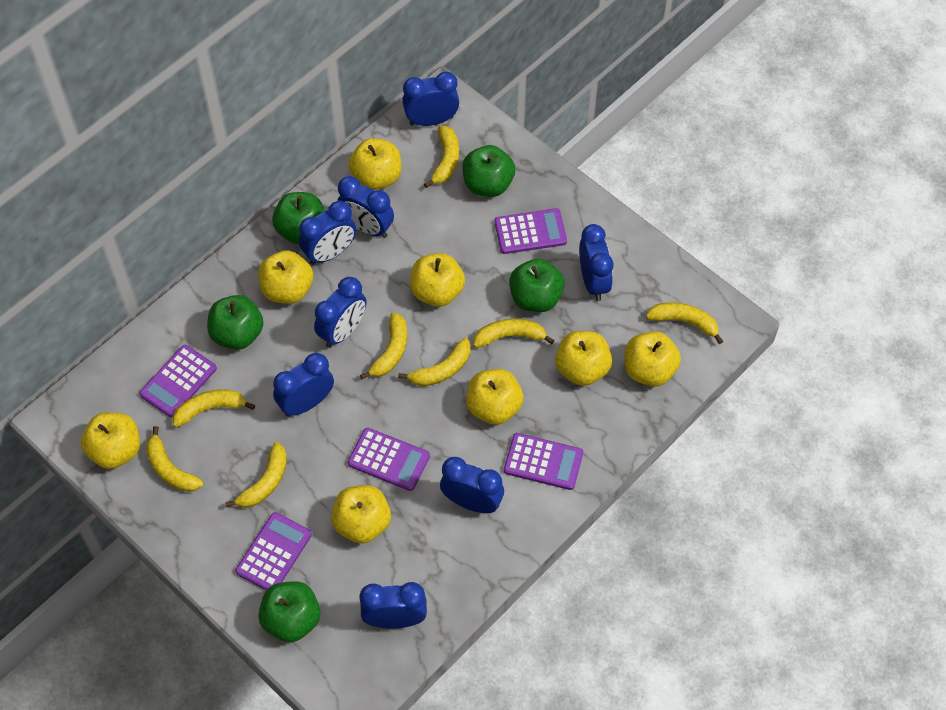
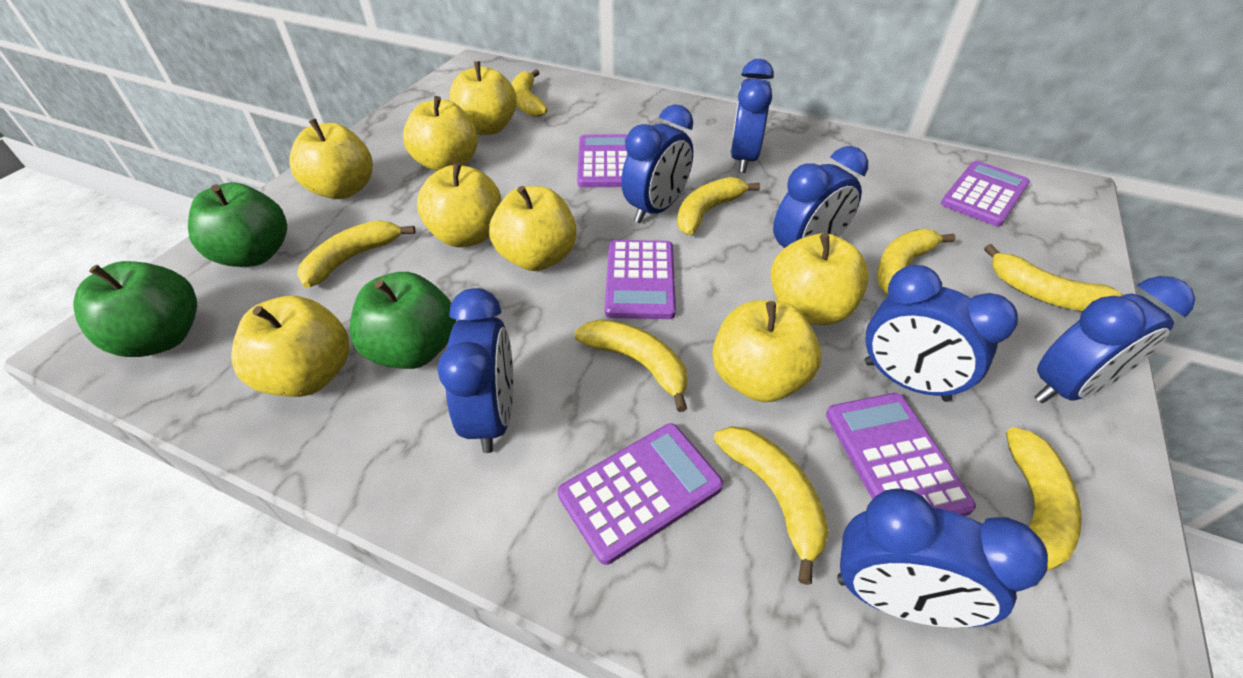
blue clock: [273,353,334,417] [299,201,356,265] [314,277,367,348] [337,176,394,238] [359,582,427,629] [402,71,459,126] [440,457,504,513] [579,224,613,301] = 8 -> [437,288,513,453] [621,104,693,223] [730,59,774,173] [773,146,868,248] [837,488,1048,628] [865,265,1018,402] [1035,276,1195,403] = 7
green apple: [207,295,264,350] [258,581,320,642] [272,192,325,244] [462,145,515,197] [509,259,565,312] = 5 -> [74,261,197,357] [188,182,287,267] [350,272,456,369] = 3

